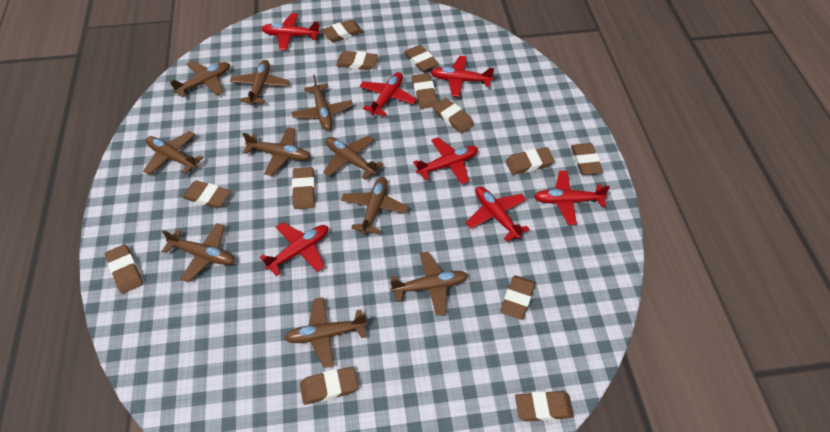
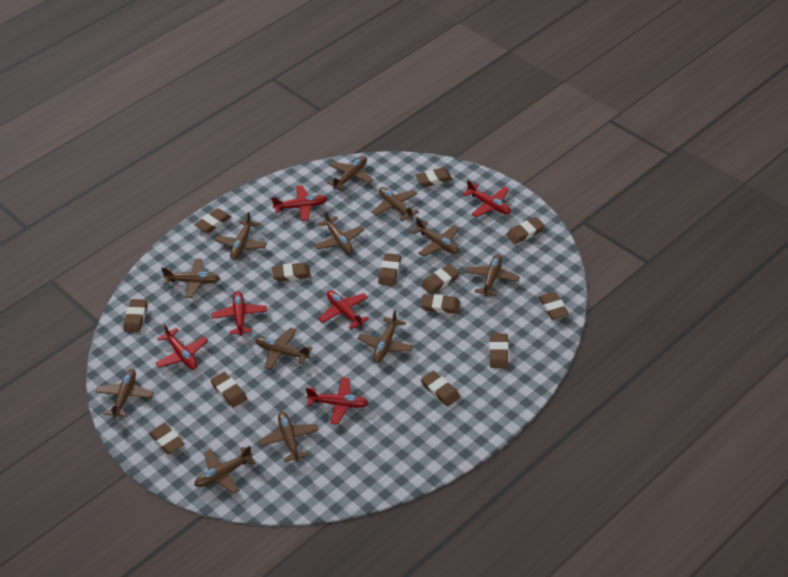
brown plane: [143,131,204,175] [162,223,235,282] [170,61,230,97] [230,60,290,106] [243,127,310,176] [284,297,367,368] [291,75,353,130] [323,135,383,179] [341,177,409,235] [390,252,468,316] = 10 -> [96,369,153,418] [161,258,220,298] [194,446,256,494] [215,212,267,260] [255,327,312,370] [259,412,319,462] [314,210,364,254] [327,156,373,191] [357,310,413,363] [372,187,419,221] [411,217,459,257] [465,254,520,297] = 12
red plane: [260,222,328,276] [261,13,320,50] [359,72,417,116] [413,137,478,184] [430,56,494,97] [466,186,530,241] [534,171,610,225] = 7 -> [155,324,208,369] [212,291,267,336] [271,185,327,221] [306,377,369,425] [318,290,369,329] [463,180,511,217] = 6

